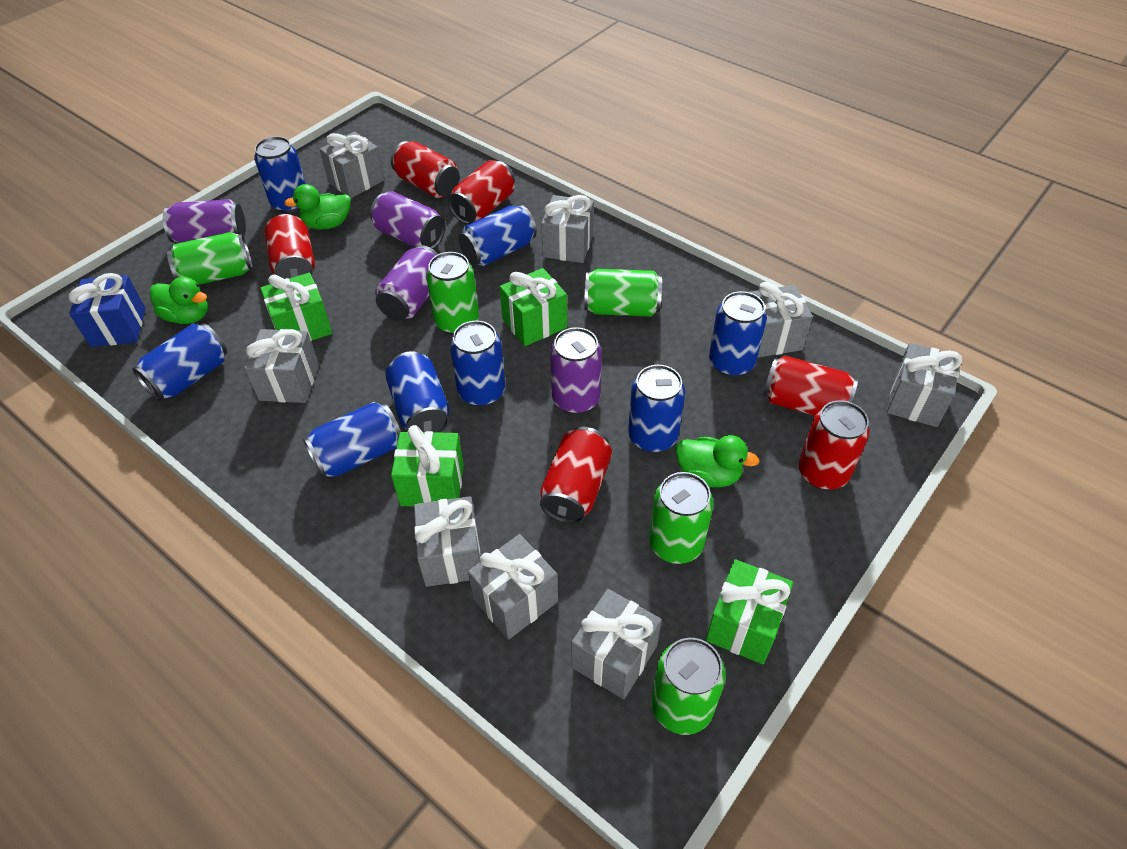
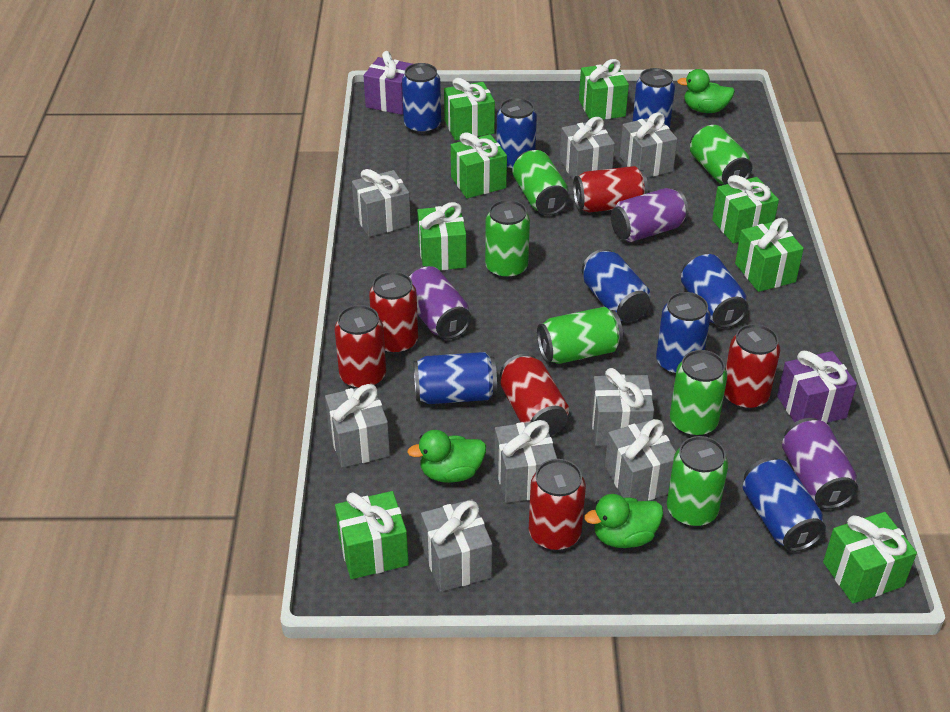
blue gift: [69,273,146,347] = 1 -> none = 0
green can: [167,232,253,285] [426,252,479,335] [584,269,662,317] [649,472,714,564] [651,638,726,735] = 5 -> [485,200,530,279] [512,150,569,215] [537,307,623,364] [667,436,728,527] [670,350,727,437] [690,125,752,185] = 6
green gift: [260,273,332,341] [391,425,464,507] [500,268,567,346] [706,559,793,664] = 4 -> [335,491,409,579] [417,202,467,270] [444,78,495,140] [451,132,507,198] [579,59,629,120] [712,175,779,244] [735,218,804,292] [823,512,917,604] = 8
purple can: [163,199,246,243] [370,191,445,249] [375,245,438,320] [550,327,602,414] = 4 -> [407,266,471,339] [611,188,689,242] [782,418,858,509] = 3
purple gift: none = 0 -> [364,51,412,115] [777,351,857,423] = 2

